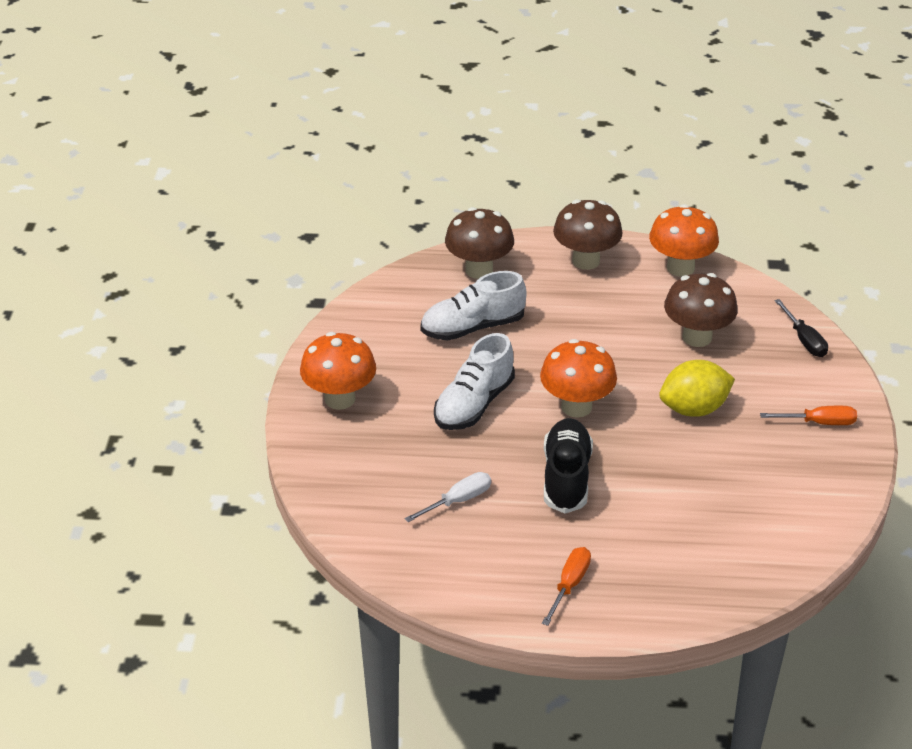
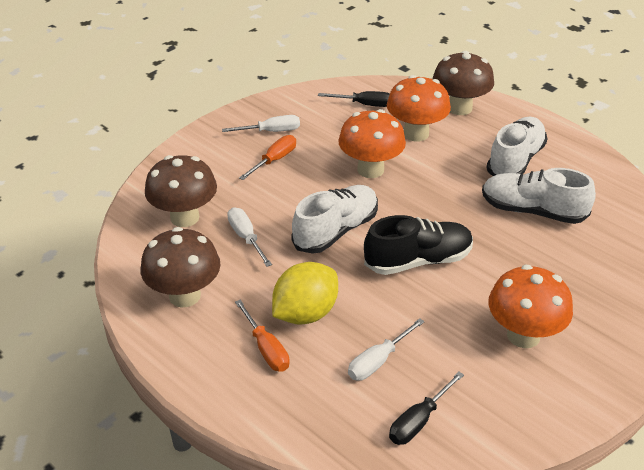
black screwdriver: [775,299,828,357] = 1 -> [318,91,390,107] [389,371,464,445] = 2
white screwdriver: [404,472,491,522] = 1 -> [222,115,300,132] [227,207,272,267] [348,318,425,381] = 3
white shoe: [420,271,527,341] [434,333,515,430] = 2 -> [291,185,378,253] [482,168,596,224] [486,117,548,176] = 3

